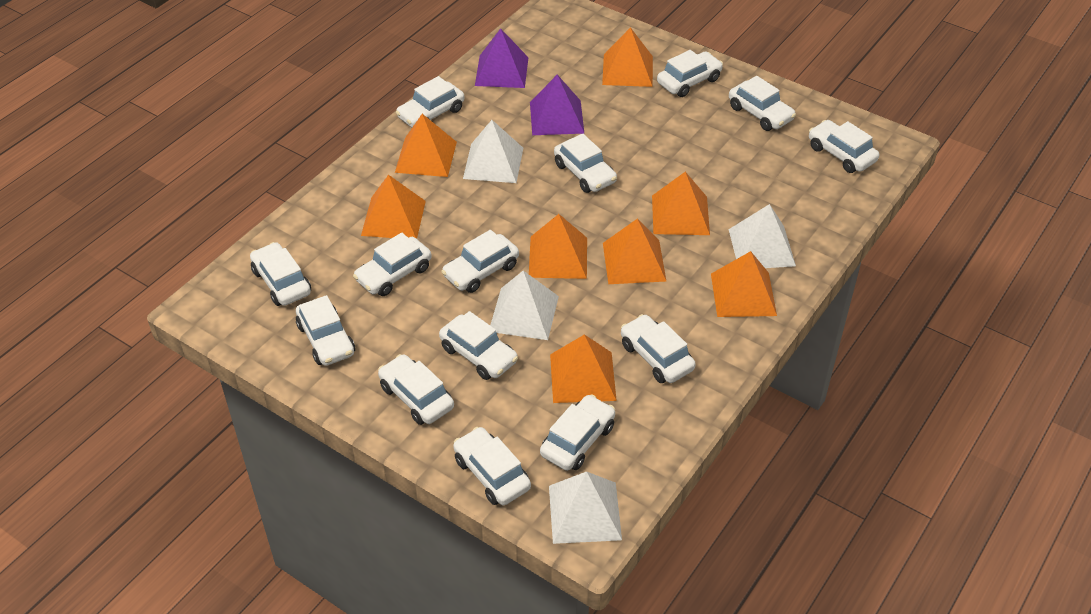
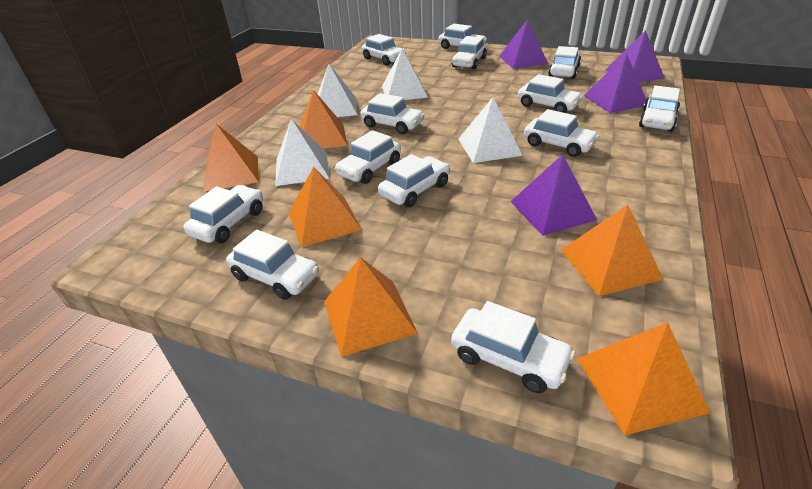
orange pyramid: [361,175,426,239] [395,114,457,177] [529,214,587,279] [550,335,617,403] [602,27,653,87] [603,218,667,284] [652,172,710,235] [711,251,777,317] = 8 -> [204,124,259,192] [289,167,362,247] [300,90,347,149] [324,257,418,357] [561,205,663,296] [577,323,710,436] = 6
purple pyramid: [475,28,529,88] [530,75,584,135] = 2 -> [499,19,548,69] [510,154,597,236] [584,54,646,113] [606,30,665,83] = 4
white car: [250,242,311,306] [296,295,355,366] [353,233,432,296] [378,354,454,425] [396,76,464,128] [439,311,518,380] [441,230,519,293] [453,427,531,505] [540,394,615,471] [554,134,617,193] [621,314,696,383] [657,50,723,97] [729,76,796,131] [809,120,879,173] = 14 -> [184,185,263,243] [226,230,319,300] [335,130,401,184] [360,93,425,134] [362,34,406,65] [378,154,450,207] [439,24,487,49] [451,301,575,393] [452,36,487,69] [518,74,583,113] [524,109,599,157] [548,46,581,79] [639,86,680,132] = 13

